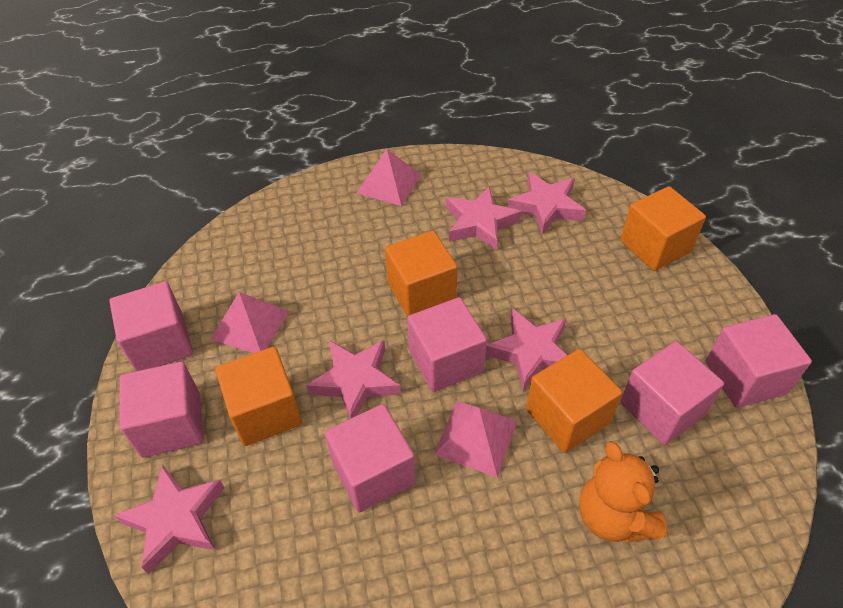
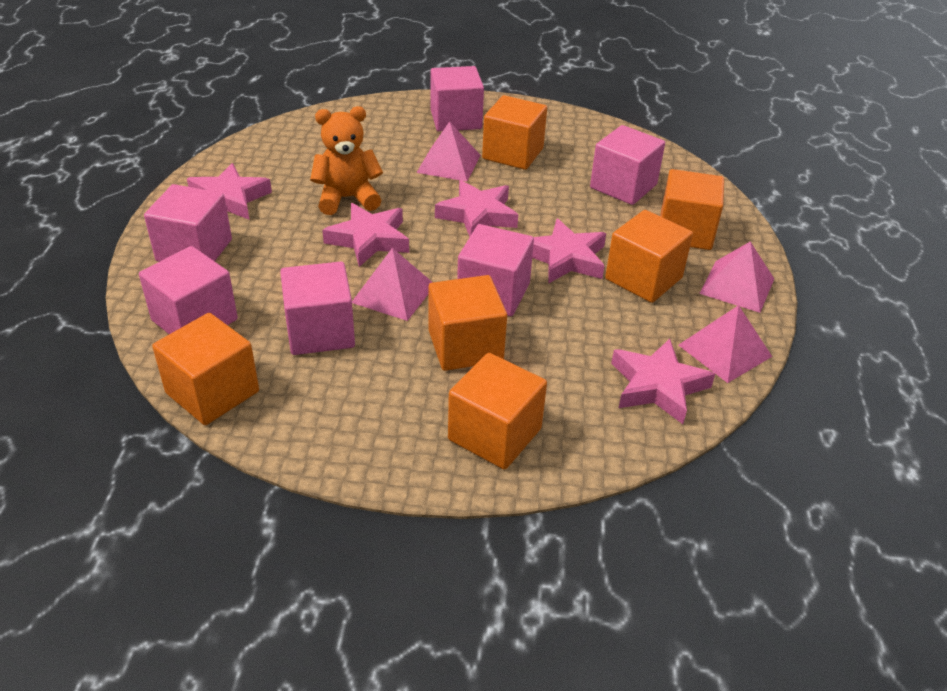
orange cube: [215,347,302,446] [385,231,458,317] [526,349,622,453] [620,186,706,271] = 4 -> [152,313,259,425] [429,275,507,371] [448,353,547,470] [482,95,547,170] [605,210,693,303] [660,169,724,250] = 6
pink pyramid: [211,292,290,353] [357,149,421,206] [434,401,517,478] = 3 -> [352,248,433,321] [416,122,480,181] [679,305,772,383] [699,241,774,313] = 4

